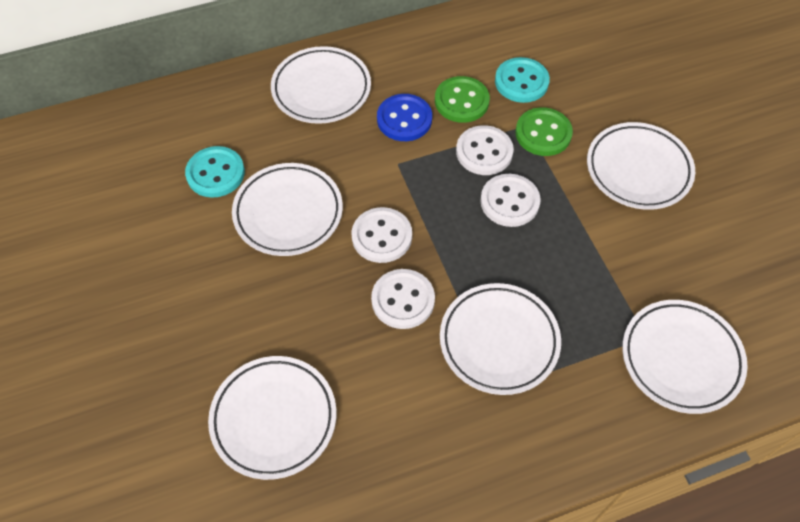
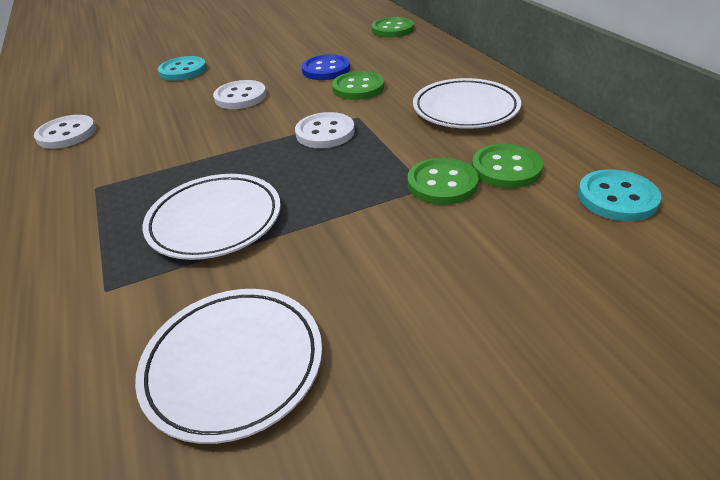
green button: [435,76,490,123] [515,107,573,156] = 2 -> [332,71,384,100] [371,17,414,37] [408,158,479,205] [472,144,543,188] = 4
white button: [352,207,412,263] [371,269,435,329] [456,125,514,175] [480,174,541,227] = 4 -> [34,115,96,149] [213,80,266,109] [295,112,355,148] = 3
white plate: [208,356,337,480] [232,163,343,256] [271,46,371,124] [440,283,561,395] [587,122,695,210] [622,300,748,414] = 6 -> [135,289,322,444] [143,174,281,260] [413,78,521,129] = 3

